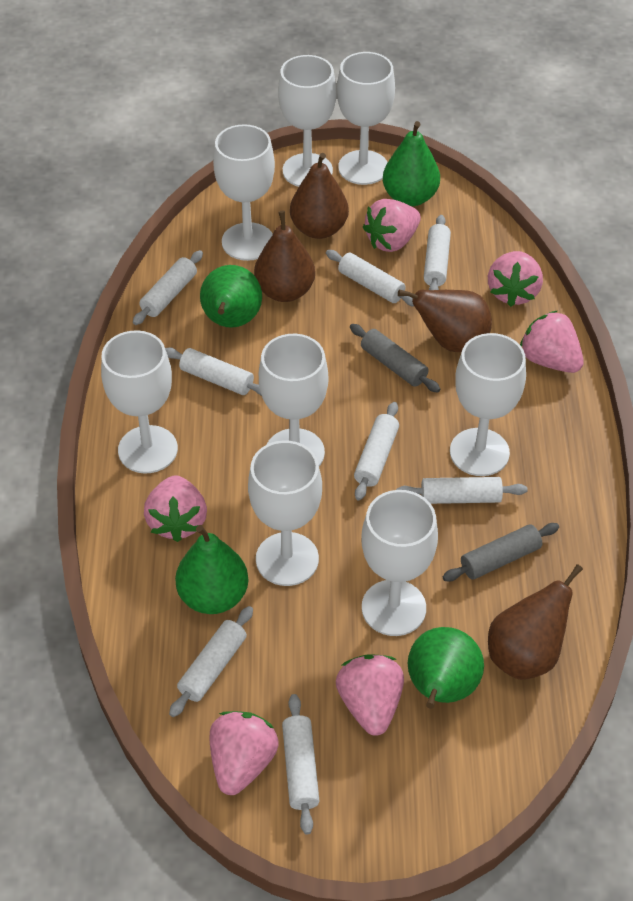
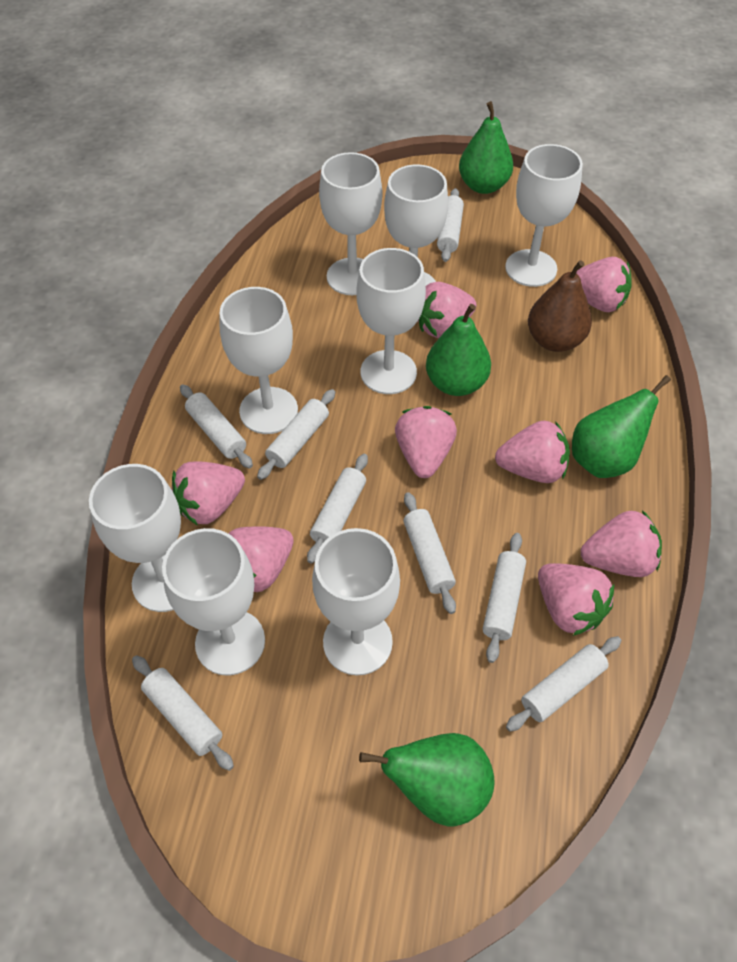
brown pear: [254,211,315,302] [290,153,349,239] [398,290,492,352] [488,564,583,680] = 4 -> [528,260,592,352] = 1
grey rolling pin: [350,324,441,393] [443,523,559,582] = 2 -> none = 0
pink strawberry: [144,475,207,542] [209,711,279,795] [336,654,404,736] [363,199,421,252] [488,251,543,307] [520,311,584,373] = 6 -> [171,461,245,525] [228,526,294,595] [395,406,457,478] [418,282,477,338] [495,421,570,483] [538,563,614,636] [576,257,632,312] [581,510,662,577] = 8

